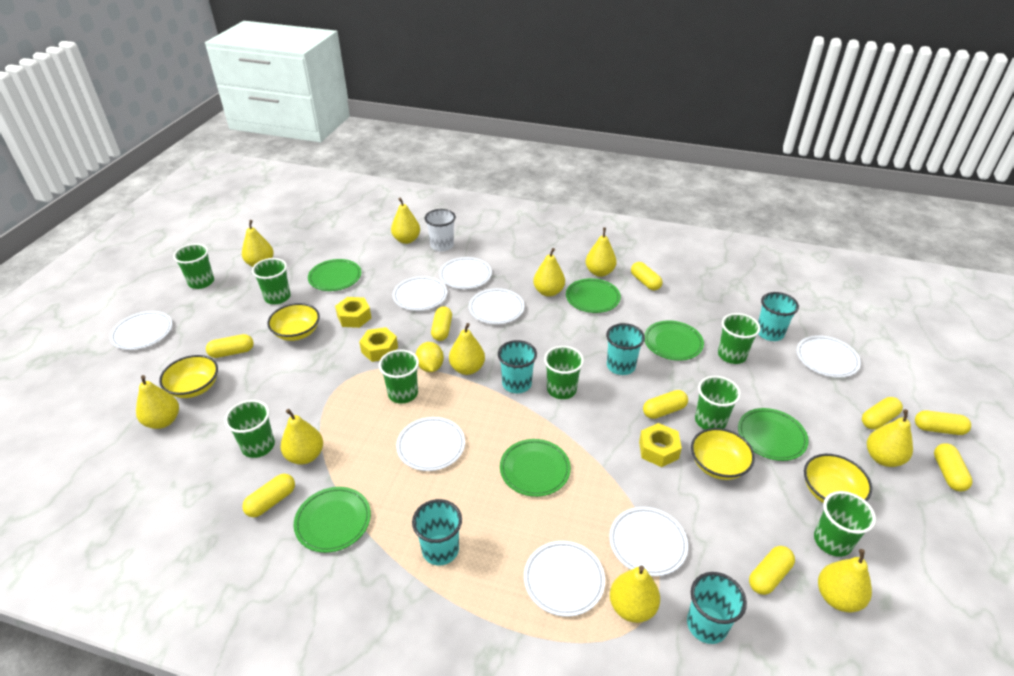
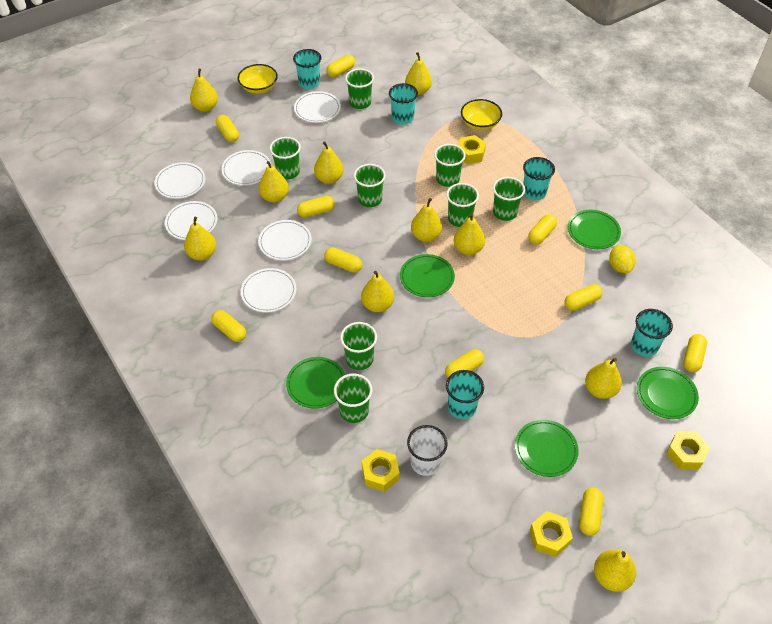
green plate: [294,487,371,553] [308,259,361,291] [500,439,571,497] [566,278,621,313] [644,320,704,361] [738,408,809,461] = 6 -> [286,357,345,409] [400,254,455,297] [515,420,579,477] [568,210,621,249] [637,367,699,419] = 5
white plate: [110,311,172,350] [393,276,447,311] [396,417,465,471] [439,257,492,289] [469,288,524,324] [524,541,605,617] [609,507,688,576] [797,335,861,378] = 8 -> [155,162,205,199] [165,201,218,240] [221,150,271,186] [241,268,296,312] [258,220,312,261] [294,91,341,123] = 6
yellow bowl: [159,355,218,398] [267,303,320,341] [691,428,755,480] [804,454,872,503] = 4 -> [238,64,278,94] [461,99,502,130] = 2
yellow capsule: [206,334,254,358] [242,474,295,517] [431,306,452,341] [631,262,663,290] [643,390,688,419] [749,546,795,595] [862,397,903,429] [915,411,971,435] [934,443,973,491] = 9 -> [211,310,246,342] [216,115,239,142] [297,196,335,218] [324,248,362,273] [326,55,355,77] [445,349,484,378] [528,214,557,245] [564,284,603,311] [579,488,603,536] [683,334,707,372] = 10
yellow nut: [335,297,371,328] [359,327,398,362] [639,423,682,467] = 3 -> [362,449,400,492] [458,135,486,164] [530,511,573,557] [666,431,710,470] = 4

